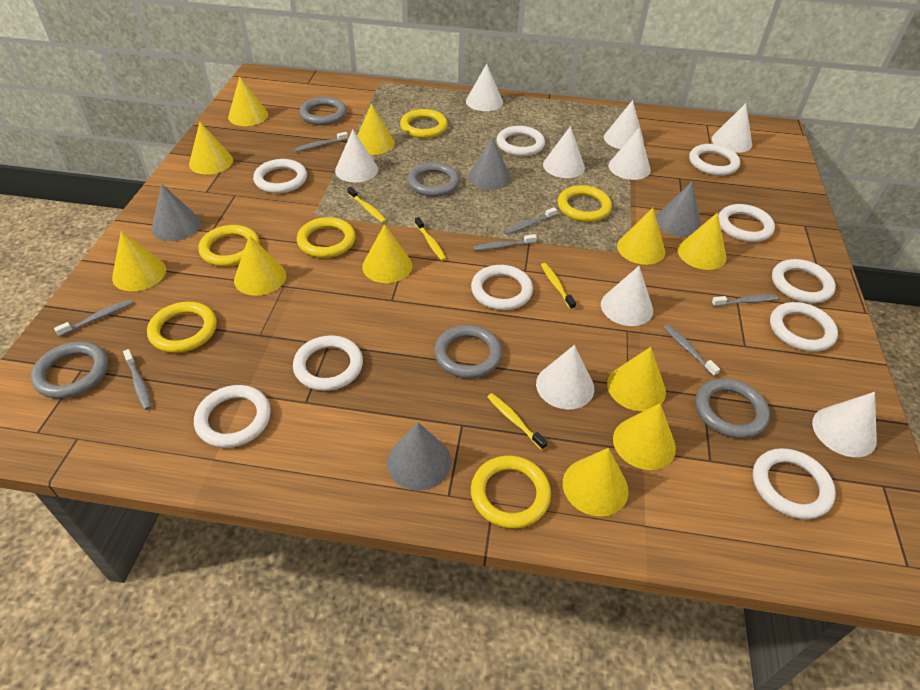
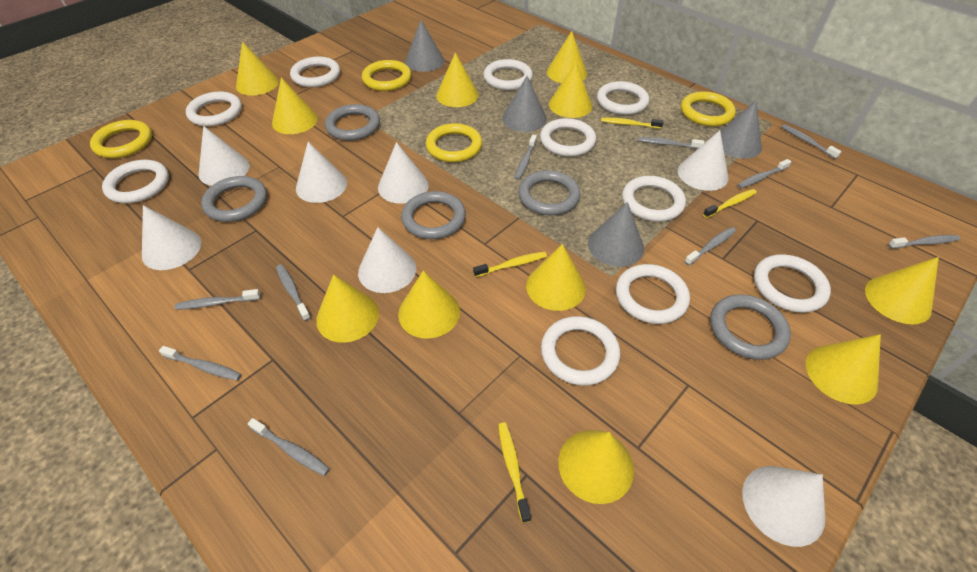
grey toothbrush: [54,299,132,337] [123,349,152,410] [295,132,348,152] [473,234,537,251] [504,207,557,235] [664,324,720,377] [711,294,778,307] = 7 -> [159,346,242,381] [175,289,261,310] [247,418,330,476] [276,264,311,321] [515,135,537,180] [638,137,704,149] [684,227,736,266] [737,159,792,188] [781,124,842,159] [888,235,960,249] = 10
white cone: [335,129,378,182] [466,64,503,111] [536,345,594,410] [543,126,585,178] [601,266,653,326] [604,100,644,149] [609,128,651,180] [712,103,752,153] [812,392,877,457] = 9 -> [142,205,201,270] [199,126,250,186] [296,142,347,203] [358,227,416,293] [378,142,429,203] [678,130,729,191] [742,466,825,547] = 7
yellow ring: [147,302,217,353] [198,225,260,267] [297,217,356,258] [400,109,448,138] [471,456,551,529] [558,185,612,222] = 6 -> [90,120,152,158] [362,60,412,91] [426,123,482,162] [681,91,736,126] = 4

